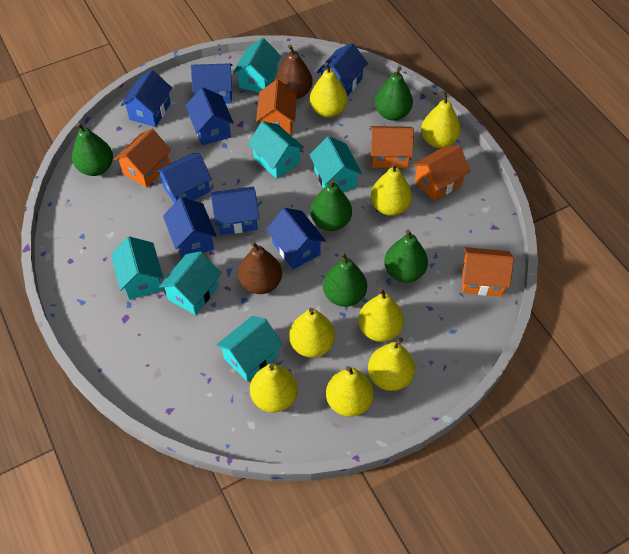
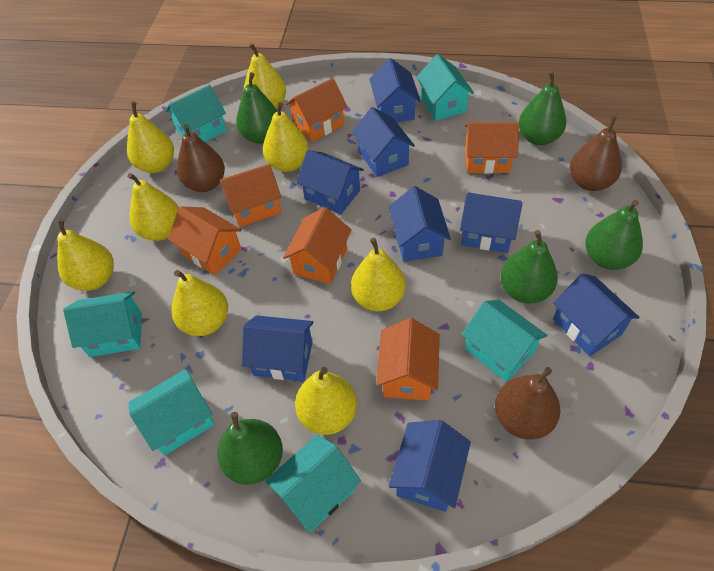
brown pear: [238,241,282,294] [275,44,313,99] = 2 -> [177,124,225,192] [495,367,560,440] [570,115,622,191] = 3
orange house: [114,129,171,188] [256,79,297,135] [370,126,414,168] [413,146,471,201] [462,247,514,296] = 5 -> [168,206,242,276] [219,164,282,227] [283,207,352,284] [286,78,347,142] [376,318,440,401] [465,122,519,174] = 6

